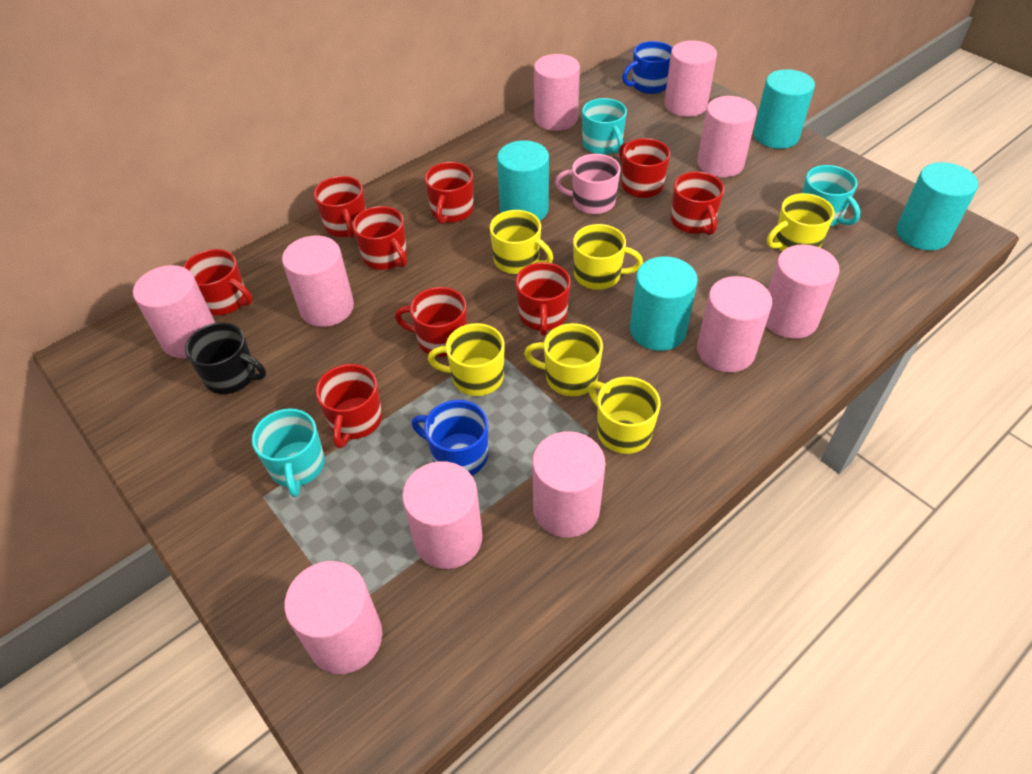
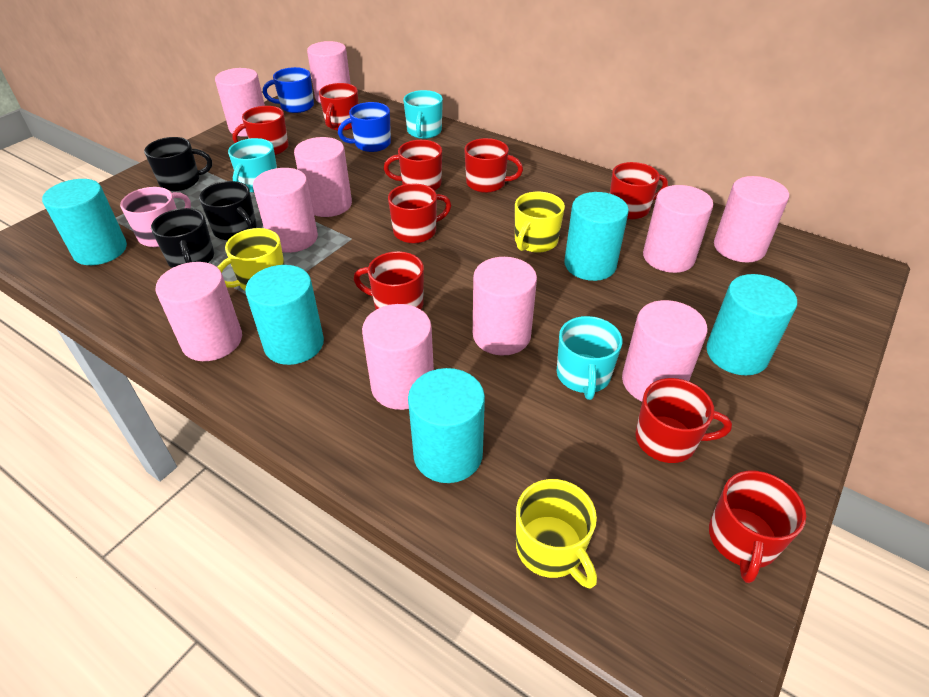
black mug: [185,322,266,394] = 1 -> [144,137,212,191] [151,208,214,268] [199,181,257,241] = 3
turquoise cylinder: [497,140,549,221] [630,256,698,351] [754,69,815,149] [896,162,978,251] = 4 -> [42,179,127,265] [245,265,324,365] [408,368,485,483] [564,192,629,281] [706,274,797,376] = 5
yellow mug: [428,323,505,396] [490,210,553,274] [524,323,603,396] [573,224,643,290] [588,377,661,454] [767,193,835,251] = 6 -> [217,228,285,290] [515,192,565,253] [516,479,597,589] = 3

